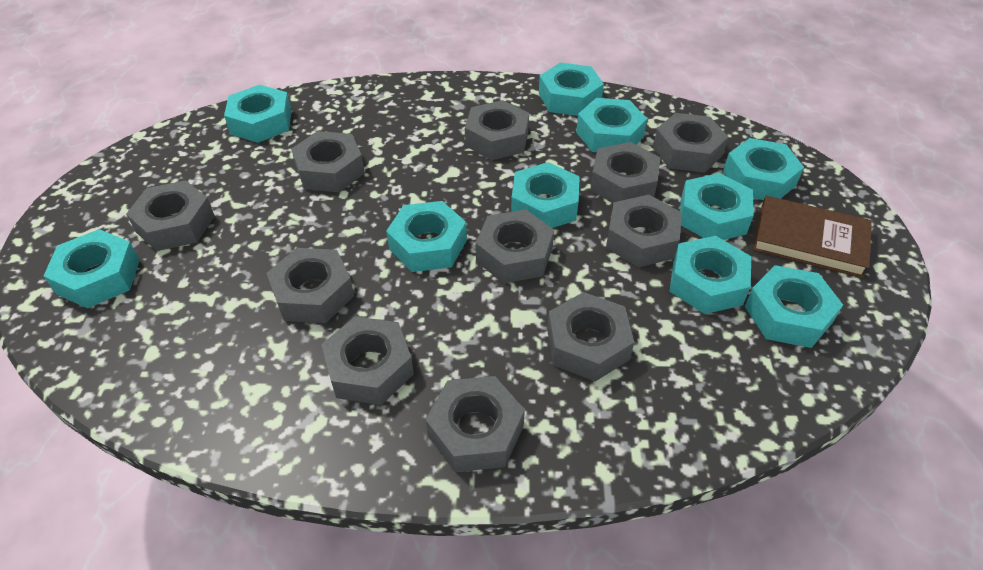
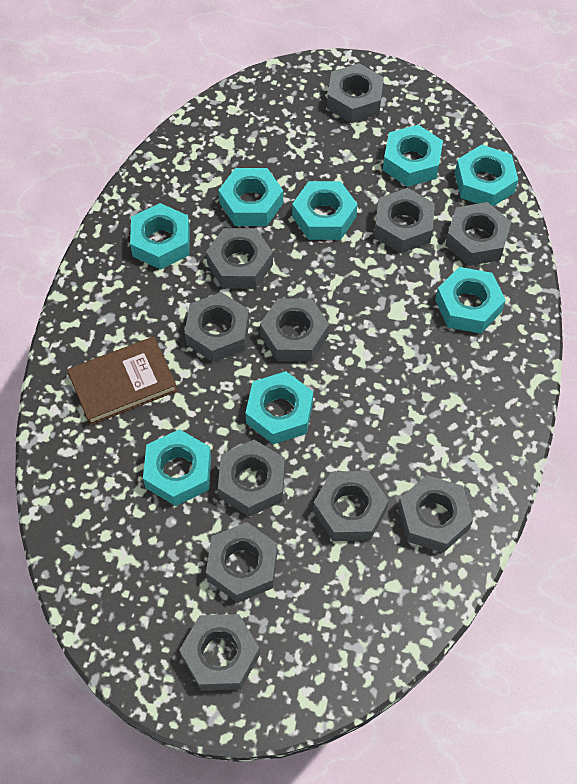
turquoise nut: [44,229,140,308] [224,85,292,143] [386,201,467,272] [511,162,580,228] [539,63,604,116] [576,98,647,152] [669,236,751,314] [680,173,754,240] [723,138,804,200] [745,265,843,348] = 10 -> [130,203,190,269] [143,429,211,506] [218,168,283,226] [246,371,313,444] [292,181,358,240] [383,125,443,187] [435,267,506,333] [455,144,518,206] = 8

